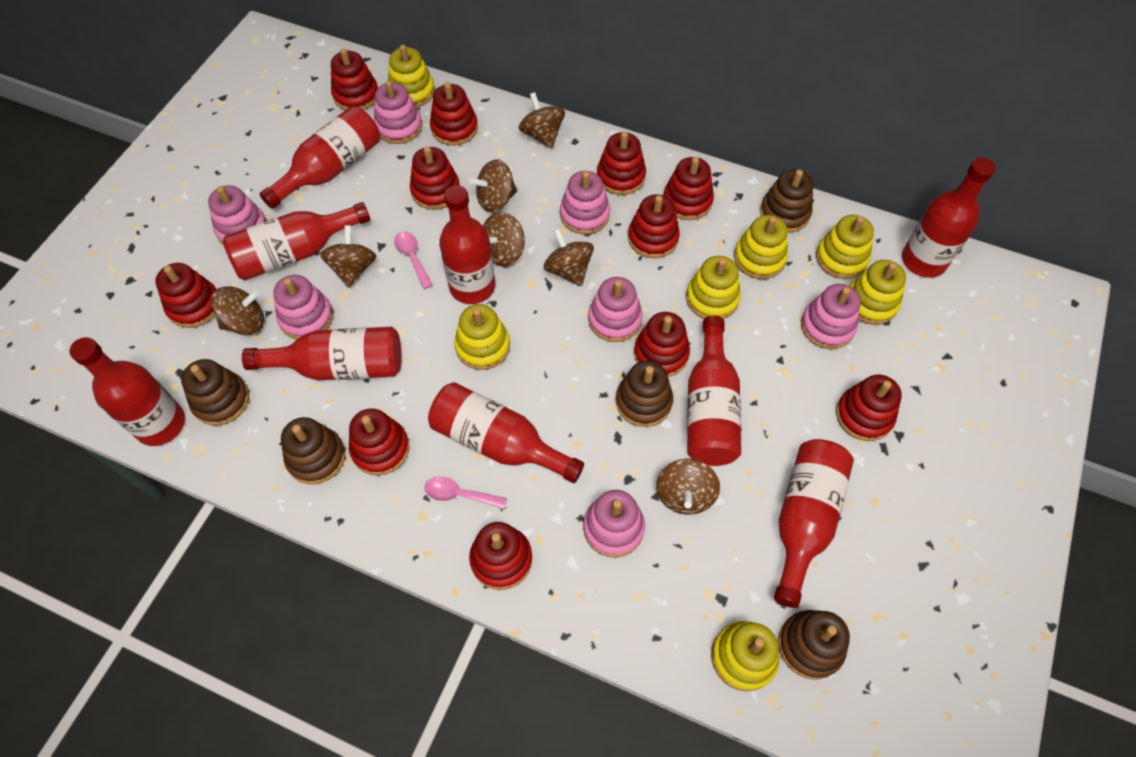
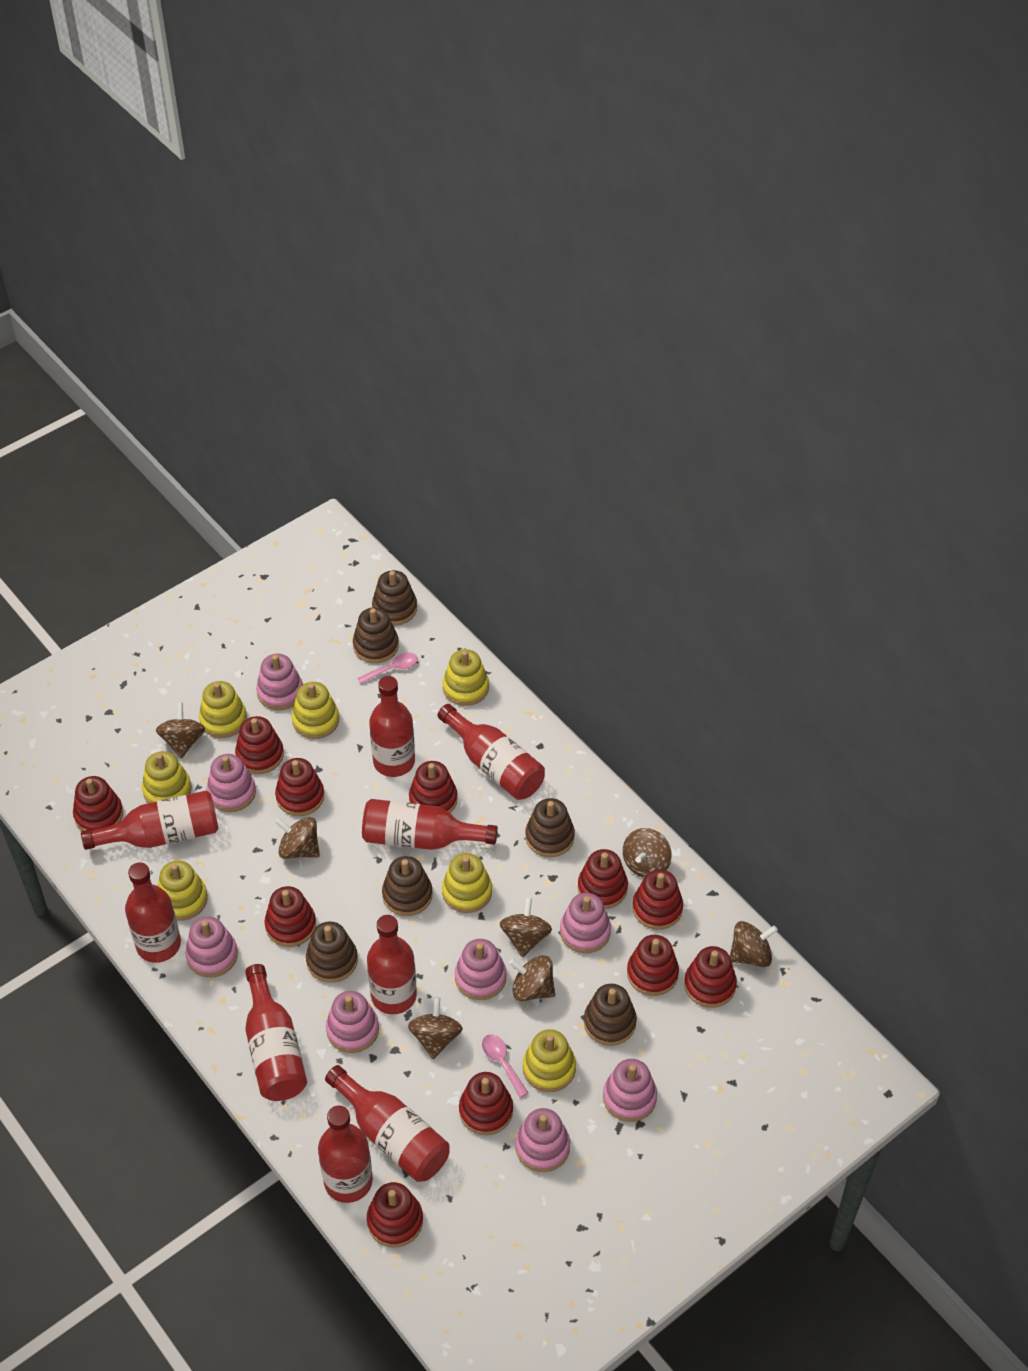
brown stacking toy: [181,359,249,426] [281,417,345,484] [616,361,673,427] [760,169,813,233] [778,610,850,679] = 5 -> [306,921,358,983] [353,607,399,663] [372,570,417,625] [382,856,433,916] [525,798,575,857] [584,984,637,1046] = 6
pink stacking toy: [208,185,267,244] [273,275,333,339] [374,81,422,144] [560,171,610,234] [583,490,645,558] [588,277,642,342] [801,284,861,349] = 7 -> [185,916,238,978] [207,754,256,812] [256,654,303,710] [326,991,379,1053] [455,939,506,1000] [515,1108,570,1172] [560,893,611,953] [603,1059,657,1122] = 8

